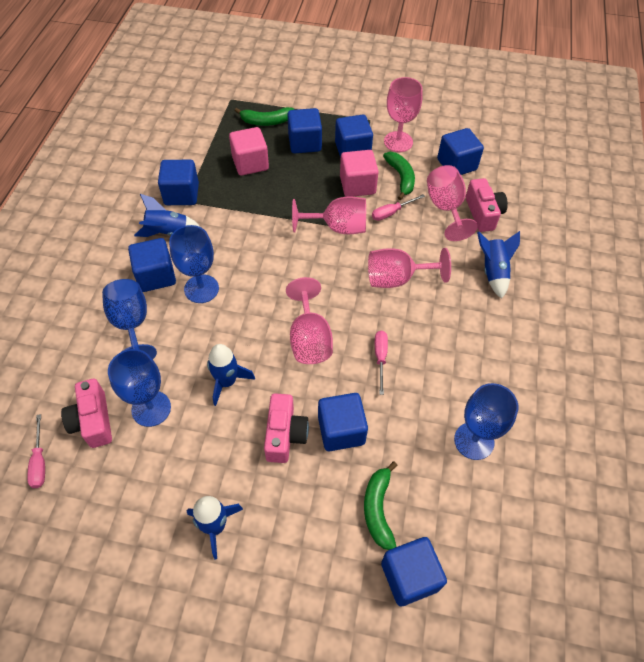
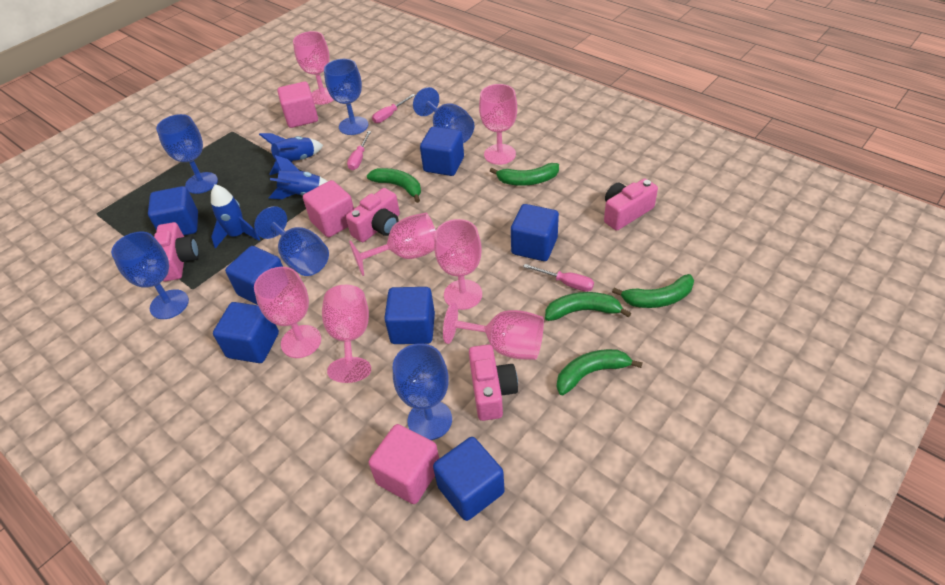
blue goblet: [102,279,157,359] [108,349,171,427] [169,225,219,303] [454,383,518,460] = 4 -> [111,232,189,319] [156,114,218,194] [254,206,329,276] [324,59,368,135] [393,343,452,440] [413,87,475,143] = 6
blue rocket: [134,194,200,237] [187,496,243,560] [207,344,255,406] [477,231,520,299] = 4 -> [211,184,261,248] [259,133,323,175] [269,155,328,199] = 3
green banana: [235,107,294,126] [364,461,398,550] [383,152,415,200] = 3 -> [367,168,421,203] [490,163,559,186] [545,292,631,321] [557,349,643,395] [612,274,694,308] = 5
pink camera: [61,378,112,448] [264,393,309,463] [466,178,508,232] = 3 -> [154,222,199,281] [346,188,400,242] [469,344,518,421] [604,178,658,231] = 4
pink cube: [229,127,269,176] [340,150,379,197] = 2 -> [277,82,318,128] [303,180,354,237] [369,424,439,504] = 3
pink goblet: [286,277,333,364] [292,197,366,234] [368,248,451,288] [384,77,423,152] [427,165,478,241] = 5 -> [254,267,321,358] [293,31,334,105] [322,285,371,383] [349,213,436,276] [434,219,482,310] [443,303,544,360] [479,84,517,165] = 7

